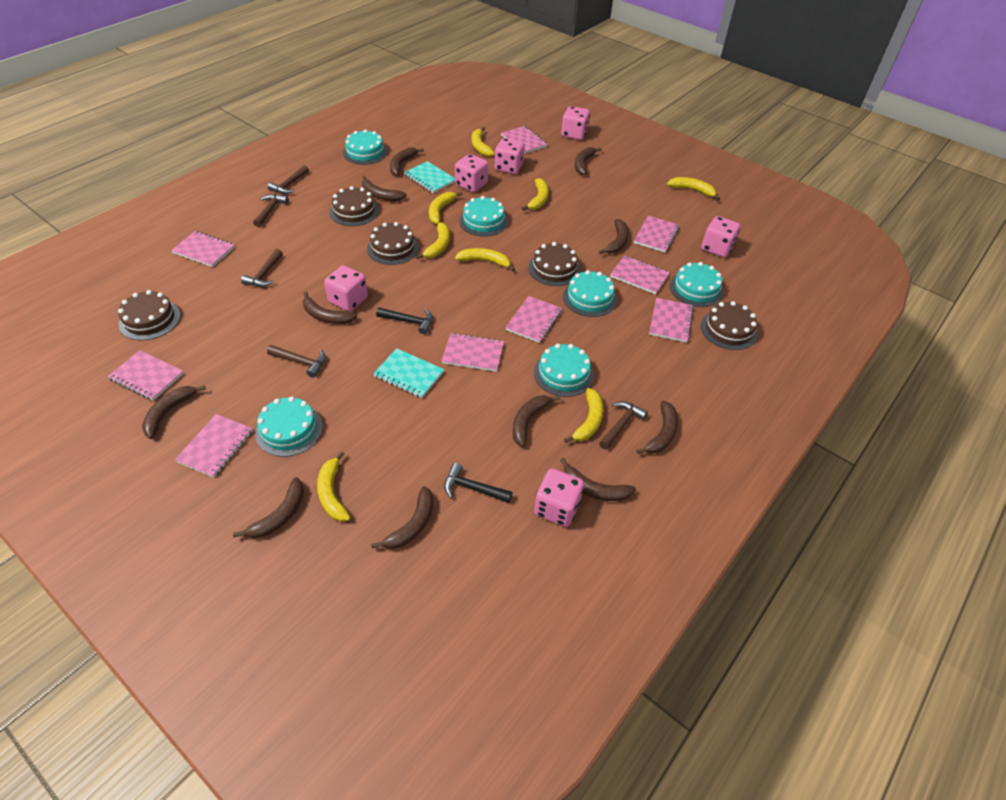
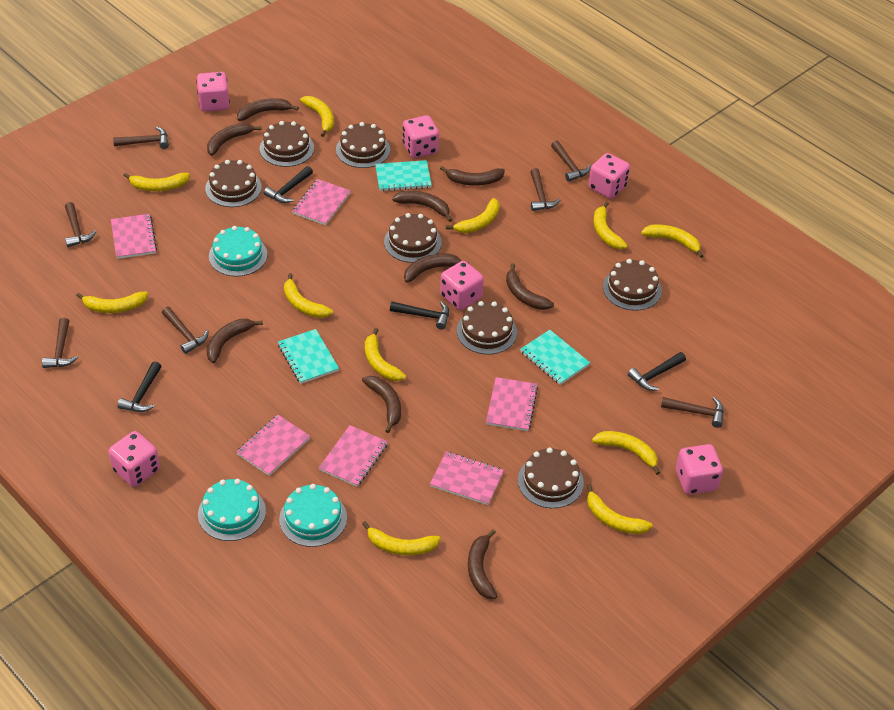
black hammer: [376,308,433,334] [444,463,513,503] = 2 -> [117,361,162,412] [264,166,313,203] [390,301,449,330] [628,352,686,391] = 4
brown banana: [142,385,206,439] [233,477,304,538] [303,292,357,324] [362,176,407,201] [371,486,433,549] [390,147,424,176] [513,395,560,447] [560,458,636,501] [575,147,602,175] [599,219,629,254] [636,401,678,454] = 11 -> [206,319,263,363] [207,123,261,156] [237,98,299,121] [362,376,401,433] [392,191,452,222] [404,253,469,283] [440,166,505,186] [468,529,497,599] [506,263,554,310] = 9
brown cake: [118,290,180,340] [330,186,379,226] [367,222,419,265] [528,242,581,286] [701,301,758,350] = 5 -> [205,160,262,207] [260,121,314,167] [336,122,390,168] [384,213,442,263] [457,301,517,354] [518,447,584,508] [603,259,662,311] = 7
brown hammer: [241,249,283,287] [253,194,289,227] [267,165,309,194] [267,345,326,378] [599,401,648,450] = 5 -> [42,318,78,368] [65,202,96,247] [113,126,169,149] [162,307,209,354] [530,168,560,211] [551,140,591,182] [661,397,724,428] = 7
pink notebook: [108,350,184,401] [171,231,235,267] [175,414,253,477] [442,333,504,372] [501,126,547,154] [505,296,562,343] [610,255,670,294] [634,216,679,253] [649,298,694,343] = 9 -> [111,214,157,259] [236,415,310,476] [292,179,351,225] [319,425,388,487] [430,451,504,505] [486,377,538,431] = 6
turquoise cake: [255,396,323,457] [343,129,388,165] [459,196,508,237] [534,344,594,397] [563,270,617,317] [670,262,723,307] = 6 -> [198,479,266,541] [209,226,267,277] [279,484,347,547] = 3
turquoise notebook: [373,348,444,398] [404,161,455,193] = 2 -> [278,329,339,384] [375,160,432,191] [520,330,590,385] = 3
yellow banana: [317,451,351,522] [416,222,450,259] [429,192,463,224] [455,248,515,272] [472,127,495,157] [521,178,549,211] [564,388,604,443] [667,177,720,200] = 8 -> [76,291,148,313] [123,173,190,191] [284,273,333,318] [300,96,334,137] [362,521,441,556] [365,328,406,381] [446,198,499,233] [587,484,652,534] [592,431,660,475] [593,202,628,249] [641,224,703,258] = 11

